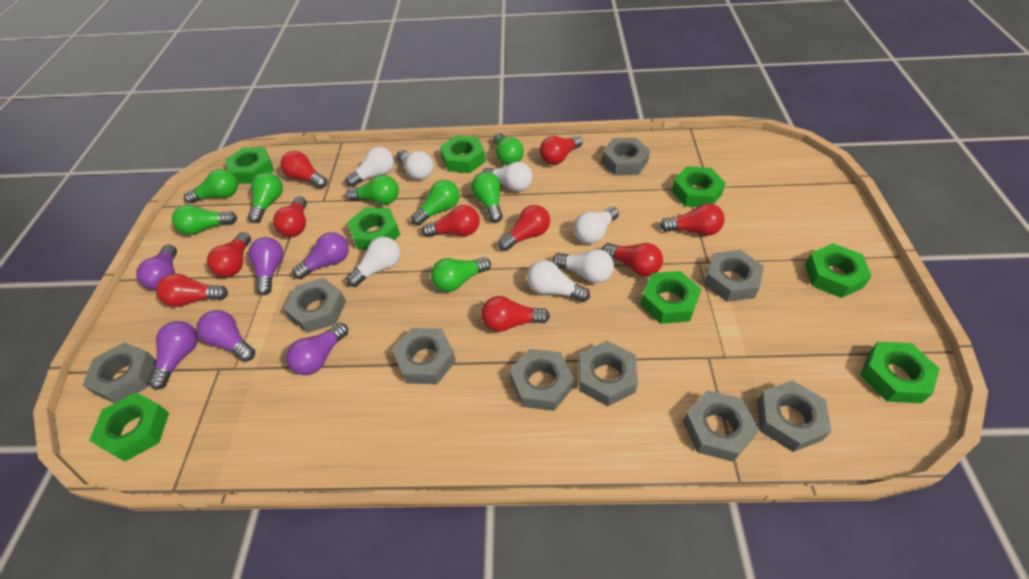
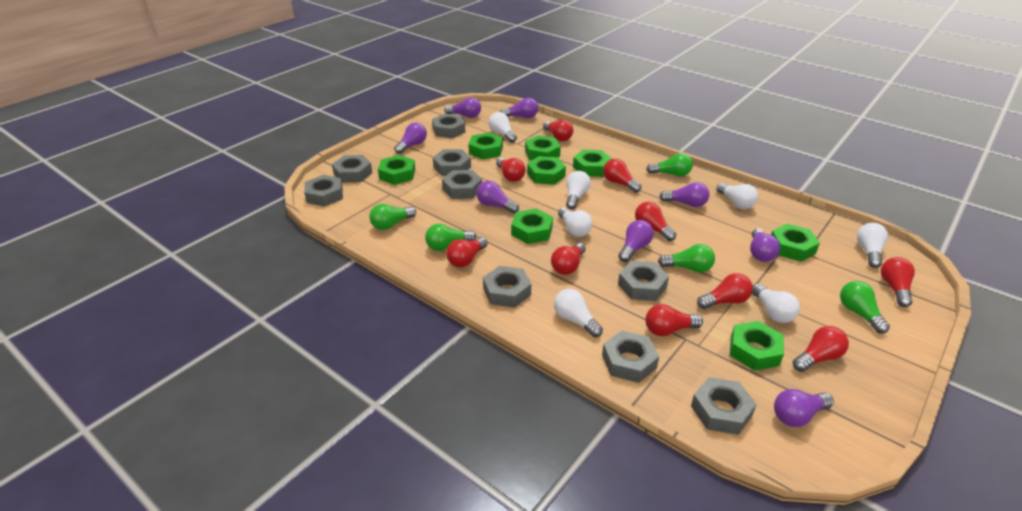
green light bulb: [172,205,237,235] [184,169,238,203] [248,173,283,223] [346,175,399,205] [411,180,459,226] [431,257,491,292] [471,172,503,223] [493,133,524,165] = 8 -> [369,204,416,230] [425,224,476,251] [646,153,693,177] [658,244,715,272] [840,281,890,334] = 5
purple light bulb: [136,245,177,290] [149,321,198,390] [196,310,255,362] [248,237,283,295] [286,323,348,375] [292,232,349,279] = 6 -> [394,123,427,154] [444,97,481,118] [476,181,519,213] [500,98,538,118] [618,220,654,262] [659,182,709,207] [750,228,780,262] [774,389,834,427] = 8

